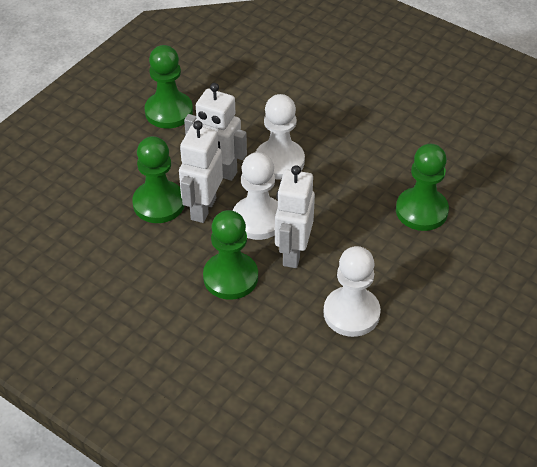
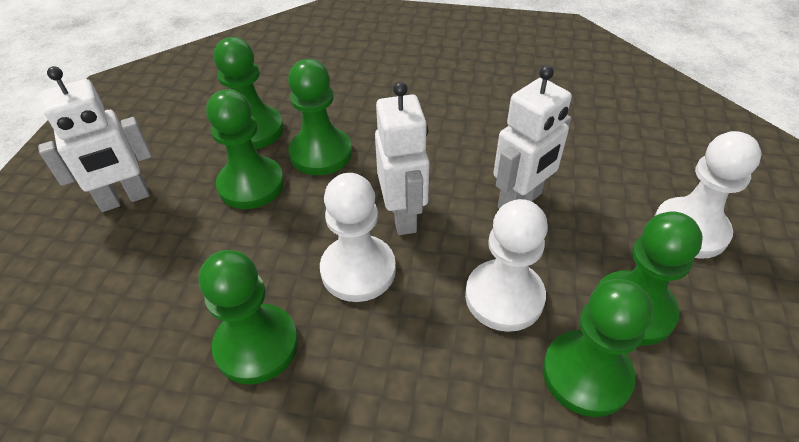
green pawn: [132,136,184,223] [145,45,193,128] [203,210,258,300] [396,144,449,231] = 4 -> [199,250,298,384] [206,89,284,209] [214,37,284,149] [288,59,352,175] [543,279,653,417] [596,211,703,345] = 6

